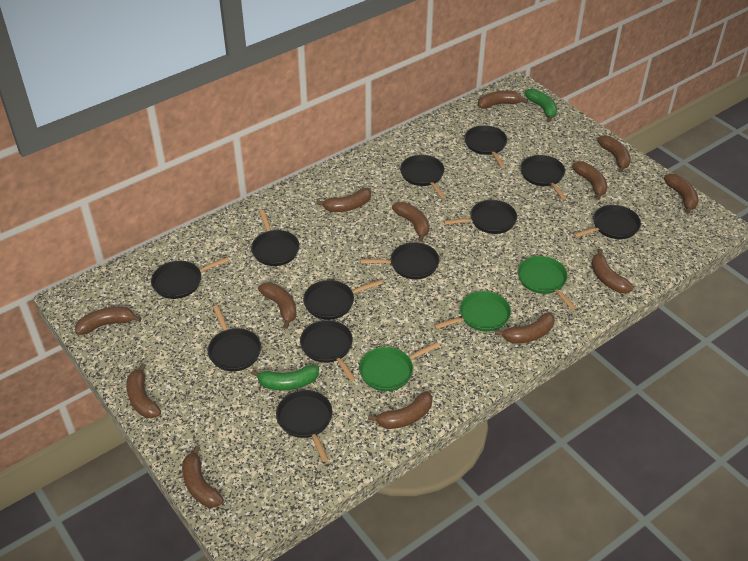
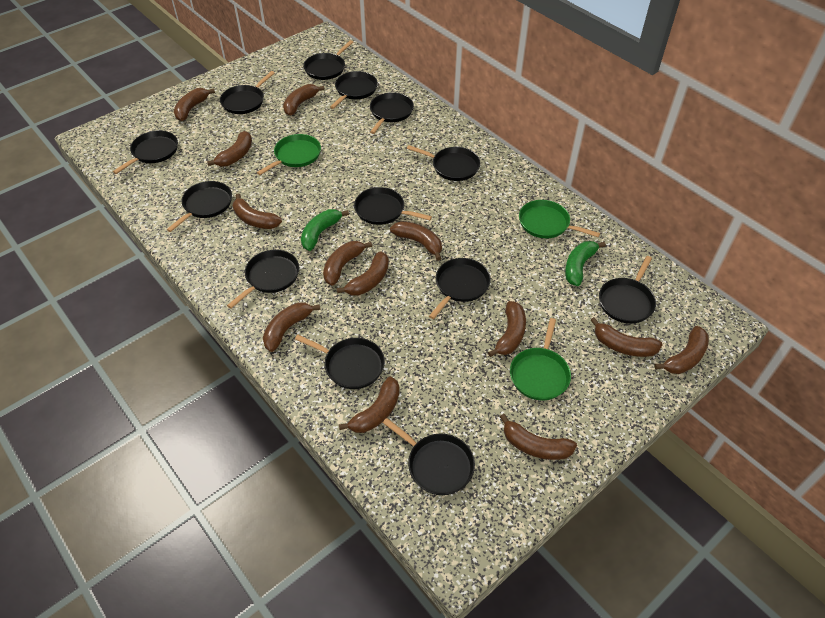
black pan: [151,257,229,299] [208,305,261,371] [251,209,299,266] [276,390,333,462] [300,320,356,381] [303,280,382,320] [361,242,439,279] [400,155,446,199] [444,200,517,234] [464,125,507,167] [521,155,566,200] [573,205,641,239] = 12 -> [113,130,178,174] [167,181,232,232] [220,71,275,114] [227,250,299,309] [295,335,385,389] [303,40,353,80] [330,71,378,109] [354,187,432,225] [370,92,414,134] [383,418,475,495] [407,145,480,181] [429,258,491,319] [599,256,656,324] = 13

